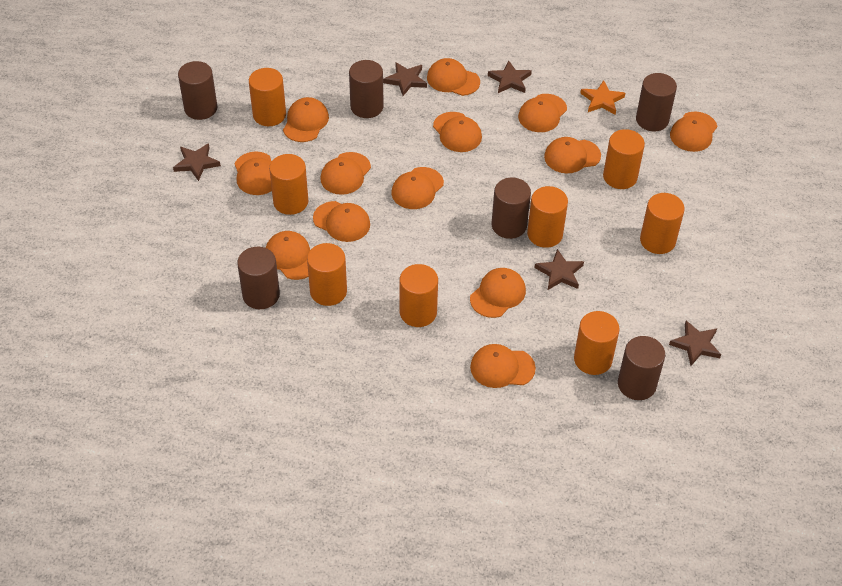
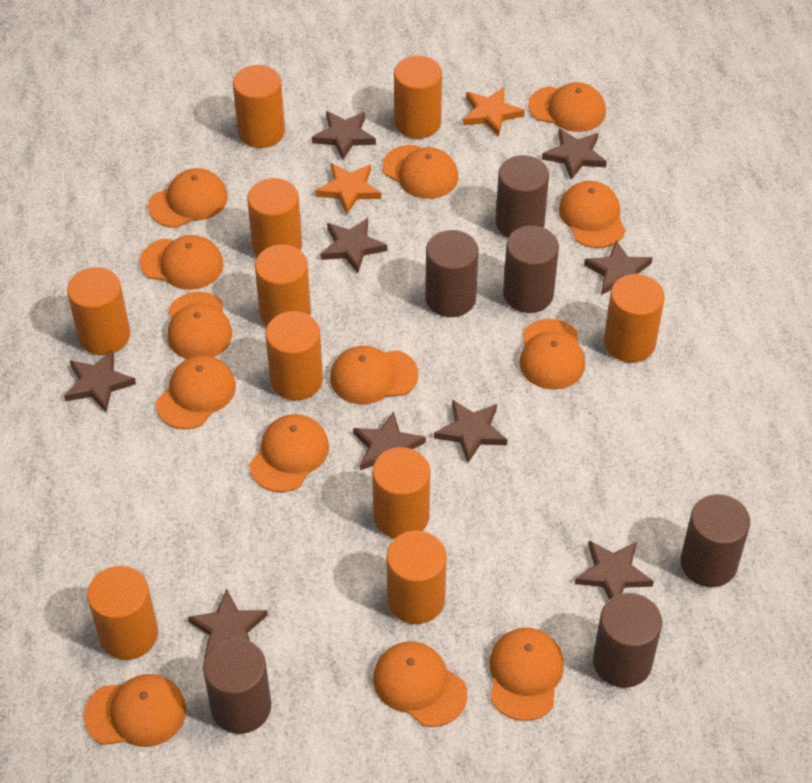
brown star: [173,143,221,181] [383,62,427,96] [488,60,532,93] [535,249,584,290] [669,321,721,365] = 5 -> [64,350,136,412] [188,589,268,659] [312,111,376,160] [320,218,387,273] [353,411,426,470] [434,400,507,463] [542,128,607,180] [575,540,654,600] [584,240,653,295] = 9
orange cylinder: [249,68,286,126] [269,154,308,215] [307,243,347,306] [400,264,438,327] [527,186,568,248] [574,311,620,375] [603,129,645,189] [640,193,685,254] = 8 -> [67,267,130,355] [87,566,158,660] [233,65,285,148] [247,178,302,257] [255,244,311,326] [265,311,323,400] [372,447,430,539] [386,531,447,624] [394,56,442,139] [604,274,665,363] = 10
orange star: [580,80,625,115] = 1 -> [315,163,381,214] [463,87,525,137] = 2

